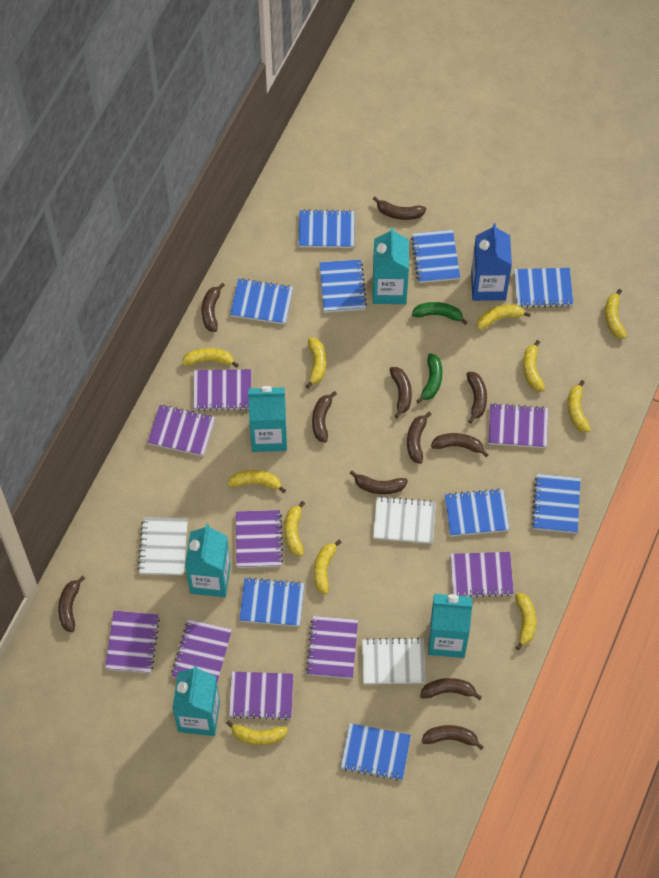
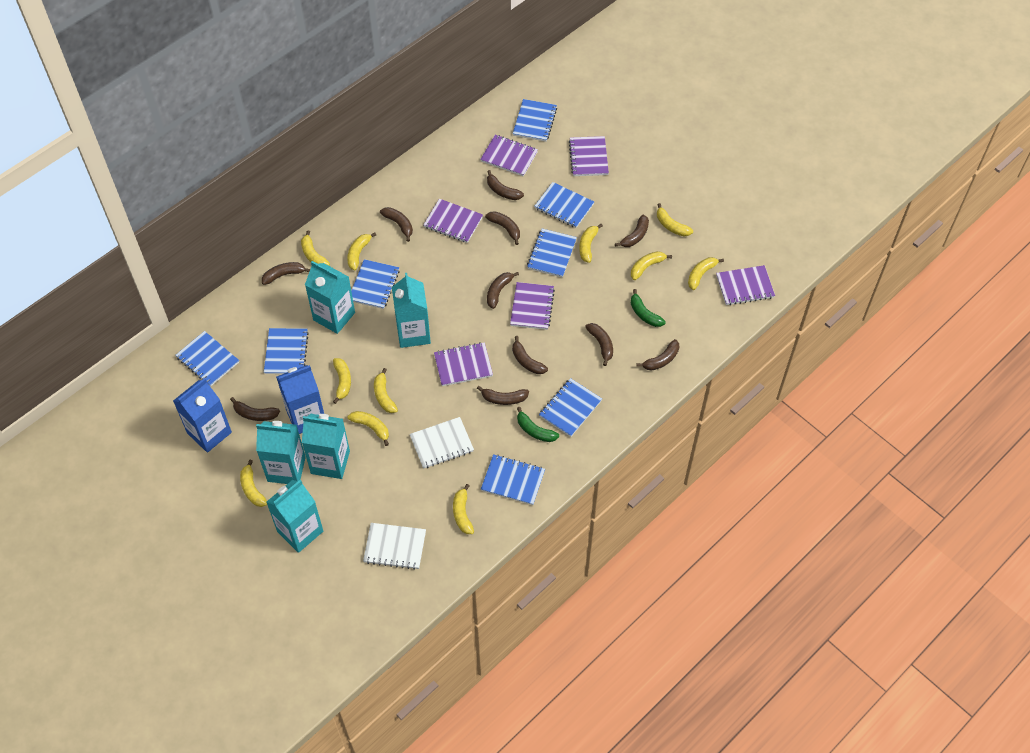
blue carton: [471,223,512,301] = 1 -> [173,378,232,452] [276,365,324,434] = 2
blue notebook: [230,278,293,325] [239,577,305,627] [298,209,355,248] [319,259,367,313] [340,723,411,781] [411,230,460,283] [445,489,510,536] [514,268,573,308] [532,474,581,533] = 9 -> [176,331,239,386] [264,328,309,374] [351,259,400,309] [481,454,545,505] [513,99,557,142] [527,229,577,278] [534,182,594,228] [539,378,602,437] = 8
purple notebook: [105,611,160,673] [147,405,215,456] [171,619,232,683] [193,369,252,411] [229,672,294,720] [236,510,283,568] [306,616,358,679] [450,552,514,597] [488,403,548,448] = 9 -> [423,199,483,243] [434,342,493,386] [480,135,538,176] [510,282,555,330] [569,136,609,176] [716,265,775,305] = 6
white notebook: [138,517,188,575] [362,638,425,684] [373,496,436,544] = 3 -> [363,523,426,570] [410,417,474,469] = 2

